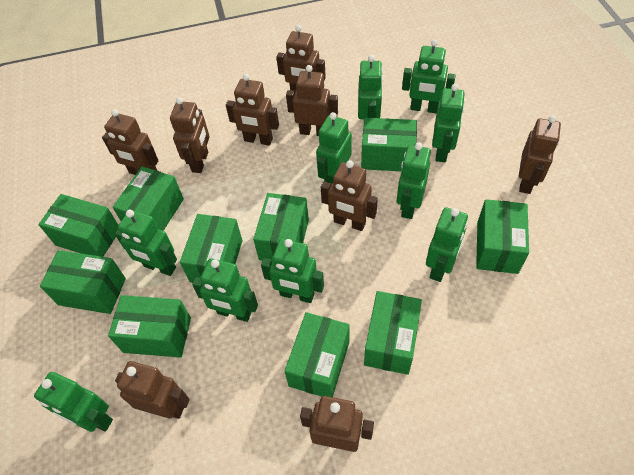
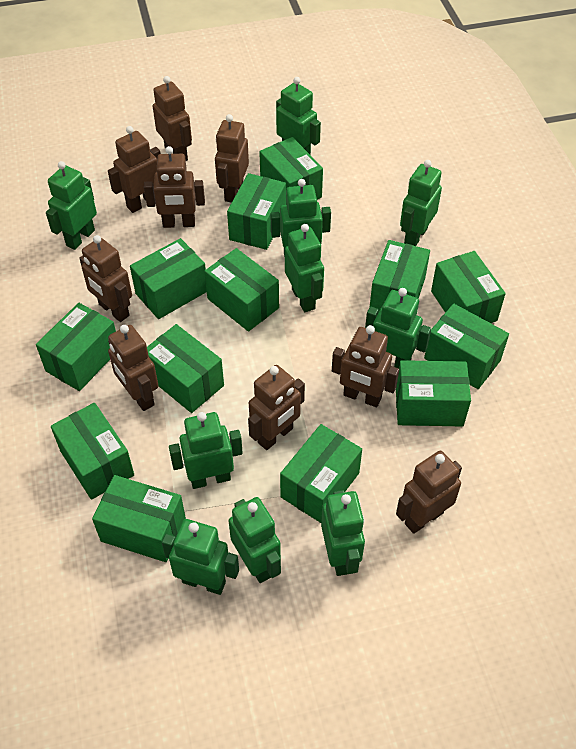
green box: [38,194,118,257] [40,250,126,314] [108,295,191,358] [113,166,184,231] [180,214,242,283] [253,193,309,262] [284,312,350,397] [361,118,417,171] [364,291,422,375] [476,199,529,274] = 10 -> [36,303,116,391] [51,403,134,500] [92,475,186,562] [130,238,207,319] [147,324,224,413] [204,248,279,332] [227,173,286,250] [259,137,323,200] [280,424,362,523] [370,240,430,313] [396,360,471,427] [424,304,509,389] [431,251,506,323] = 13

